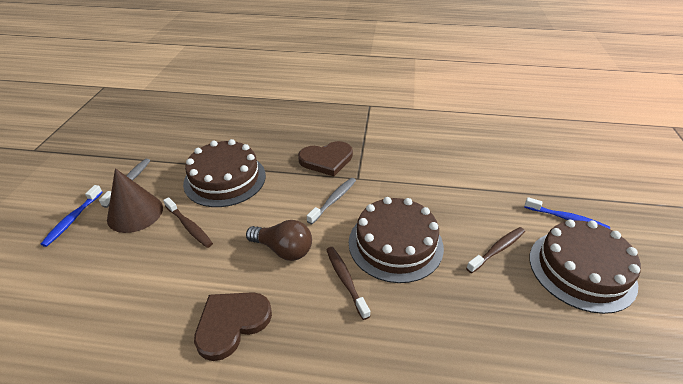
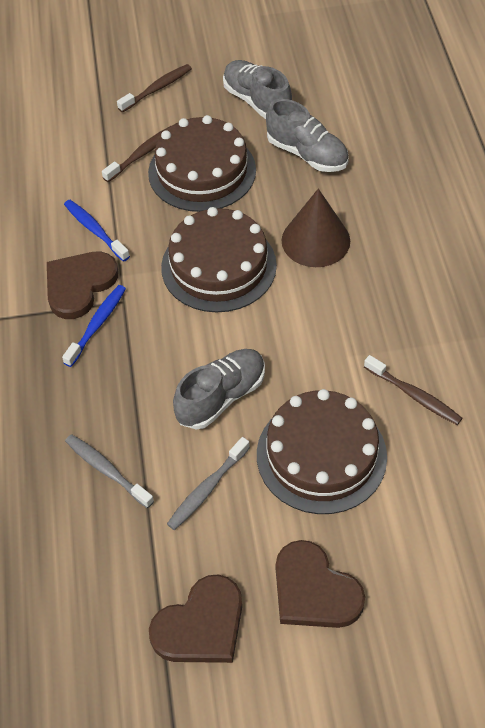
brown heart: [194,292,272,361] [298,141,353,176] = 2 -> [47,252,119,319] [149,575,242,663] [276,540,365,628] = 3
brown light bulb: [246,220,312,261] = 1 -> none = 0
grey shoe: none = 0 -> [173,349,265,429] [223,60,292,119] [266,99,349,172] = 3

